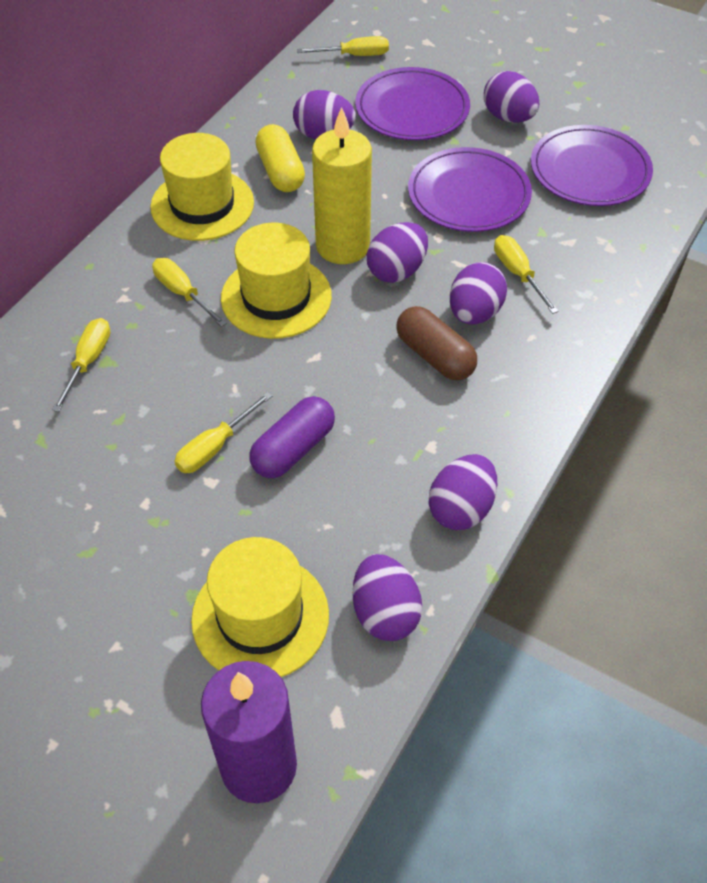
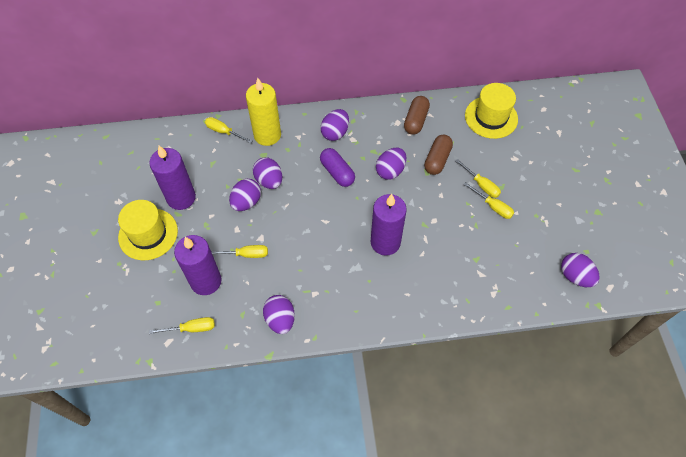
brown capsule: [396,306,477,381] = 1 -> [404,96,430,135] [424,135,453,175] = 2
purple candle: [201,661,297,803] = 1 -> [149,145,196,210] [174,235,222,295] [371,194,407,256] = 3
purple plate: [355,67,470,140] [408,147,532,232] [531,125,653,206] = 3 -> none = 0
yellow capsule: [255,124,305,192] = 1 -> none = 0
yellow hat: [150,133,254,241] [191,537,329,677] [221,223,332,339] = 3 -> [118,200,178,260] [465,83,518,139] = 2

